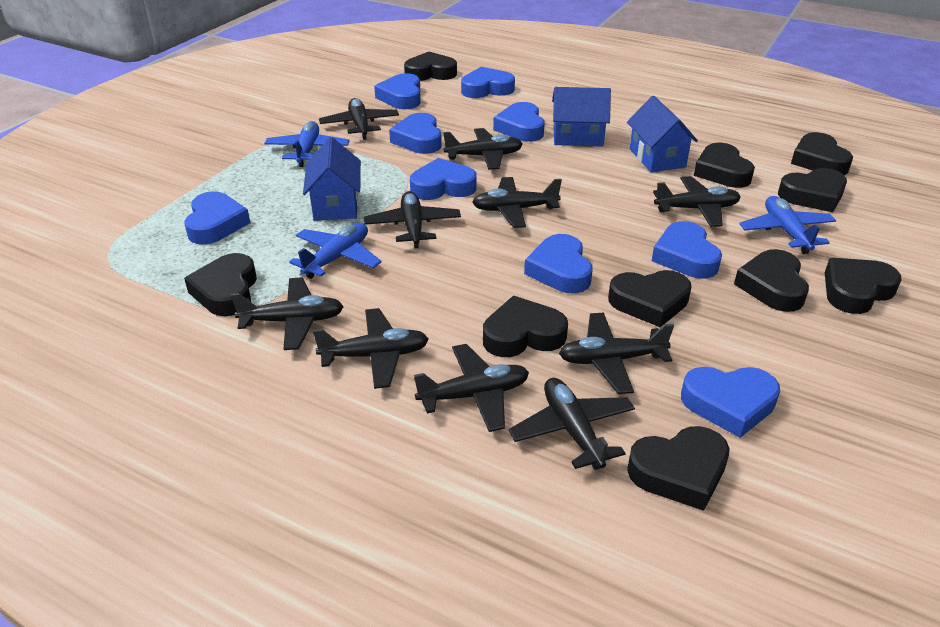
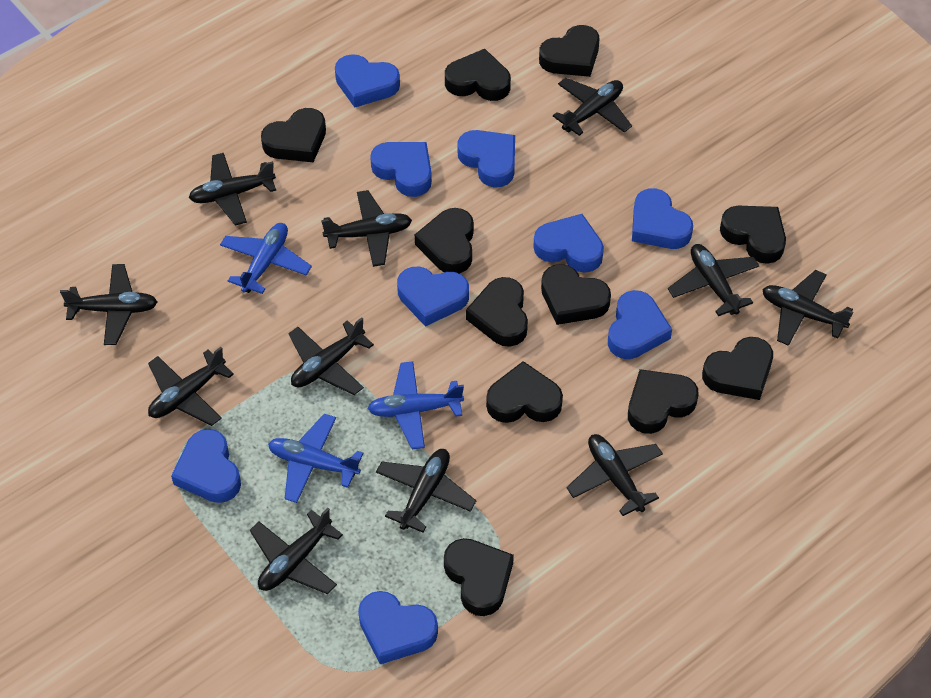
black heart: [184,253,257,316] [404,52,457,81] [483,296,568,357] [608,270,691,327] [627,426,730,511] [694,143,755,188] [734,249,809,312] [778,168,847,212] [791,132,853,175] [825,258,901,314] = 10 -> [261,108,326,162] [415,208,474,274] [444,538,514,616] [445,49,511,101] [466,277,528,347] [486,361,563,423] [539,25,599,77] [541,264,611,325] [628,369,699,434] [702,337,773,400] [720,206,786,264] = 11
black plane: [230,277,344,350] [313,308,429,389] [319,98,399,140] [364,191,461,248] [414,344,529,432] [443,128,523,170] [472,177,562,228] [509,378,635,470] [559,313,674,394] [653,176,741,227] = 10 -> [60,264,157,345] [148,347,234,426] [189,153,276,226] [250,508,343,594] [288,317,374,395] [321,190,412,267] [376,449,476,533] [553,78,632,136] [566,434,663,516] [668,244,760,316] [762,270,853,346] = 11
blue house: [303,137,361,221] [552,87,611,146] [627,96,698,172] = 3 -> none = 0

